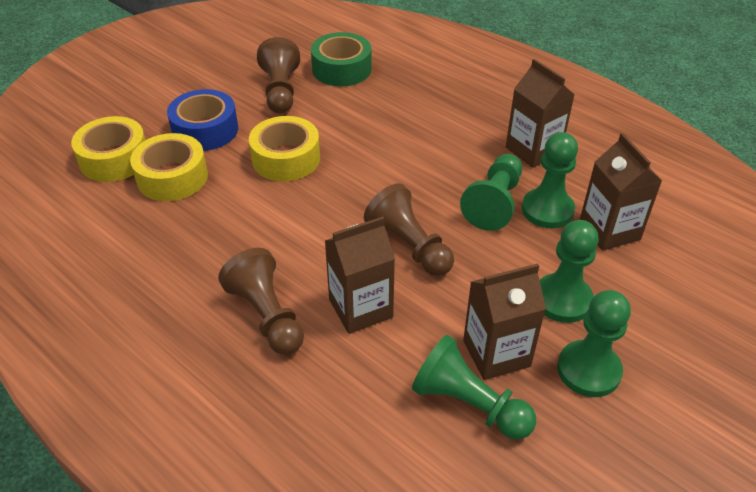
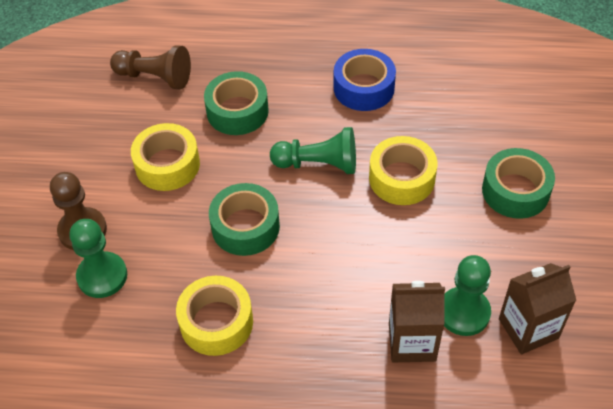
brown carton: [325,217,395,334] [463,263,546,380] [506,59,575,168] [580,133,662,251] = 4 -> [389,281,445,362] [499,263,576,354] = 2
brown pawn: [218,248,304,355] [257,37,300,114] [364,183,454,276] = 3 -> [50,172,107,250] [110,45,191,89] = 2
green pawn: [412,335,536,440] [460,154,522,231] [522,132,578,228] [540,220,599,323] [557,290,631,397] = 5 -> [70,219,127,298] [270,127,356,174] [444,255,491,336] = 3
green tape: [311,32,372,87] = 1 -> [204,71,269,135] [209,183,280,256] [482,148,555,219] = 3

